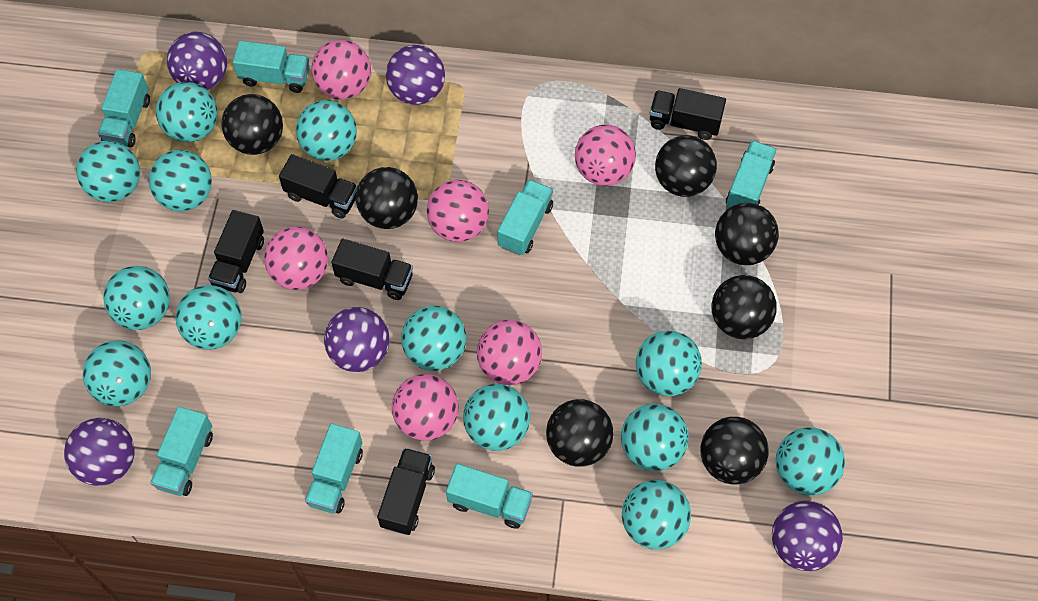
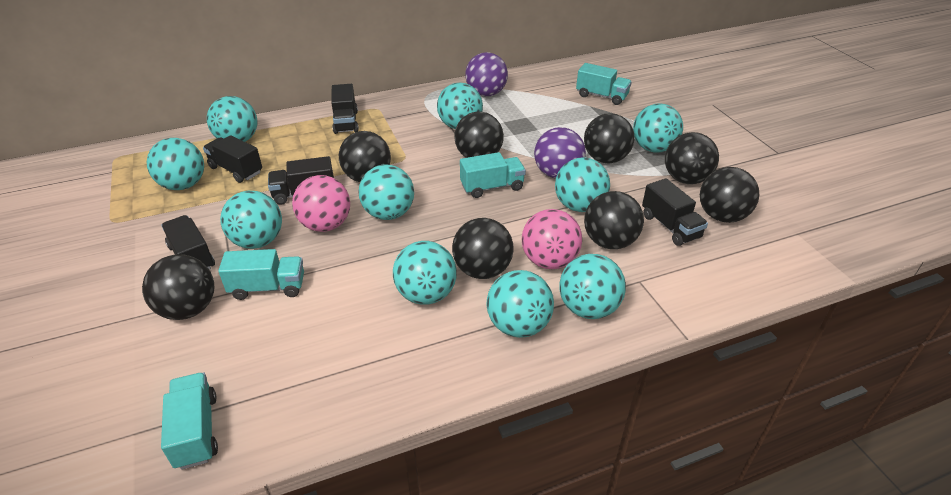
black ball: [222,94,283,155] [356,167,418,229] [546,399,614,467] [655,135,717,197] [700,417,769,484] [712,275,777,339] [715,203,779,266] = 7 -> [142,255,215,320] [339,131,391,182] [452,218,514,279] [454,112,504,158] [584,113,635,164] [584,191,644,249] [665,132,719,184] [700,167,760,223] = 8
pink ball: [264,226,328,290] [311,40,371,100] [392,374,459,441] [427,179,489,242] [477,320,542,385] [575,125,636,186] = 6 -> [292,175,350,232] [522,209,582,269] = 2
purple ball: [64,418,135,486] [167,32,227,90] [324,307,390,372] [386,45,445,105] [772,501,843,571] = 5 -> [465,52,508,96] [534,127,586,179] = 2
turquoise ball: [76,141,140,202] [83,340,151,406] [103,266,170,330] [149,150,212,212] [156,82,217,142] [175,285,242,350] [296,100,357,161] [401,306,467,371] [463,384,530,451] [621,404,689,471] [622,480,691,549] [636,330,702,396] [776,427,845,496] = 13 -> [147,138,204,190] [207,96,257,142] [220,191,282,249] [358,164,414,220] [393,241,457,305] [437,83,483,129] [487,270,554,338] [555,157,610,212] [560,254,626,319] [633,103,683,153] = 10
turquoise truck: [98,69,150,147] [150,407,213,496] [233,41,310,93] [305,424,363,513] [446,464,533,529] [497,179,553,255] [726,140,777,207] = 7 -> [161,372,218,470] [218,249,304,300] [460,152,526,198] [576,63,632,105] = 4

